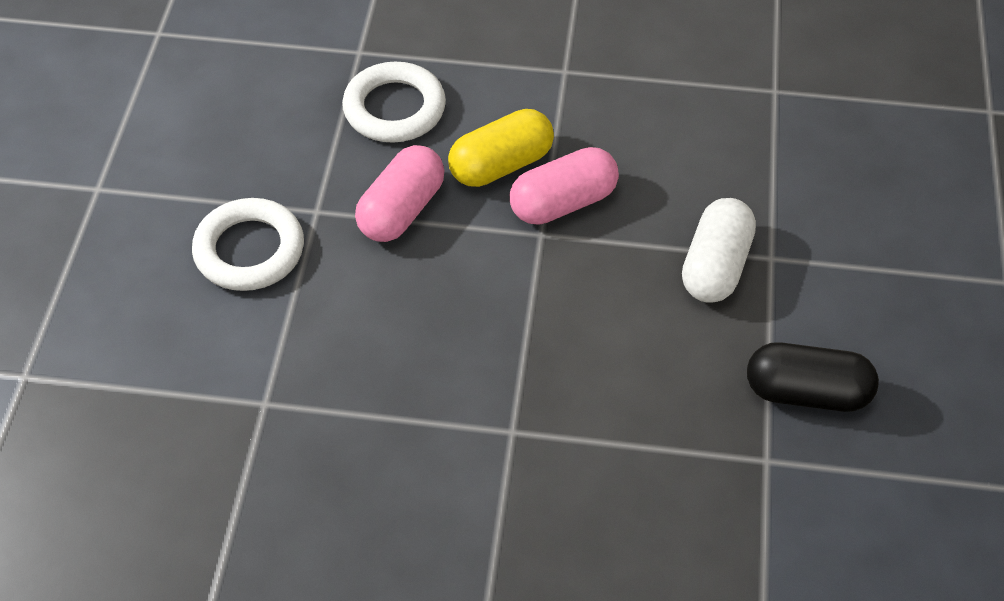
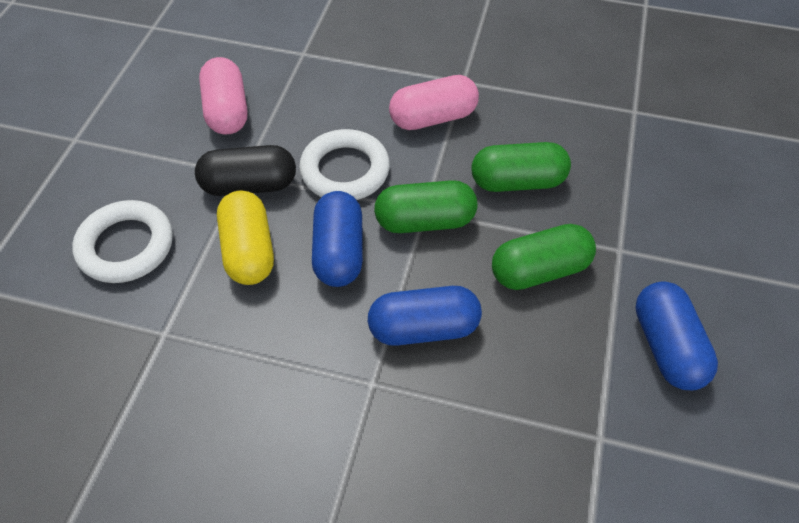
blue capsule: none = 0 -> [312,191,363,287] [368,286,482,346] [635,281,718,390] = 3
green capsule: none = 0 -> [374,180,477,233] [472,142,571,192] [492,224,596,290] = 3
white capsule: [682,198,756,303] = 1 -> none = 0

